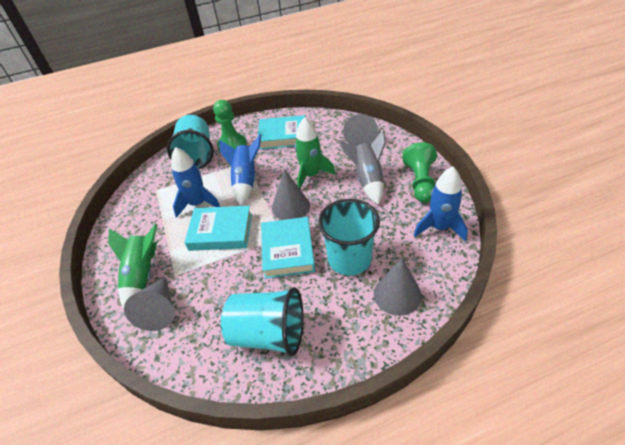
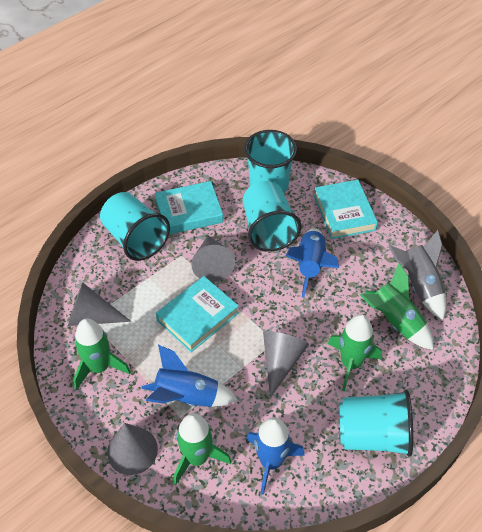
green pawn: [213,100,247,151] [402,142,437,203] = 2 -> none = 0
green rocket: [108,224,157,309] [295,117,336,189] = 2 -> [73,318,131,390] [173,413,232,485] [328,314,382,391] [360,263,434,350] = 4
turquoise cup: [167,115,214,169] [221,287,303,356] [318,199,380,275] = 3 -> [100,192,170,261] [243,181,301,252] [244,130,297,193] [339,390,413,457] = 4

